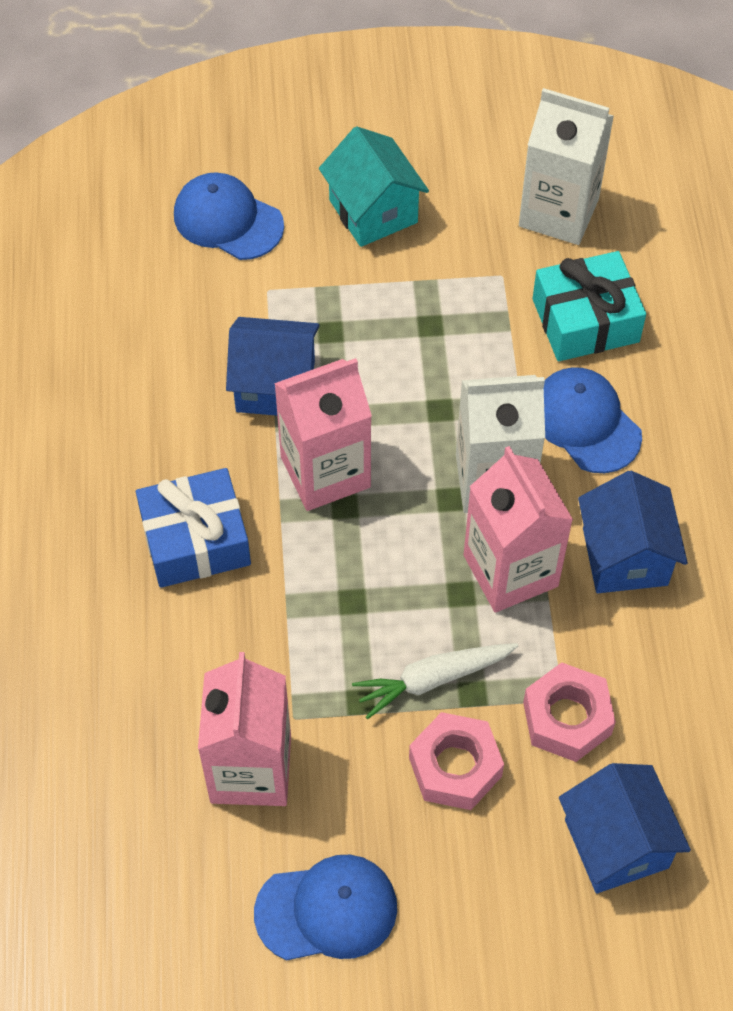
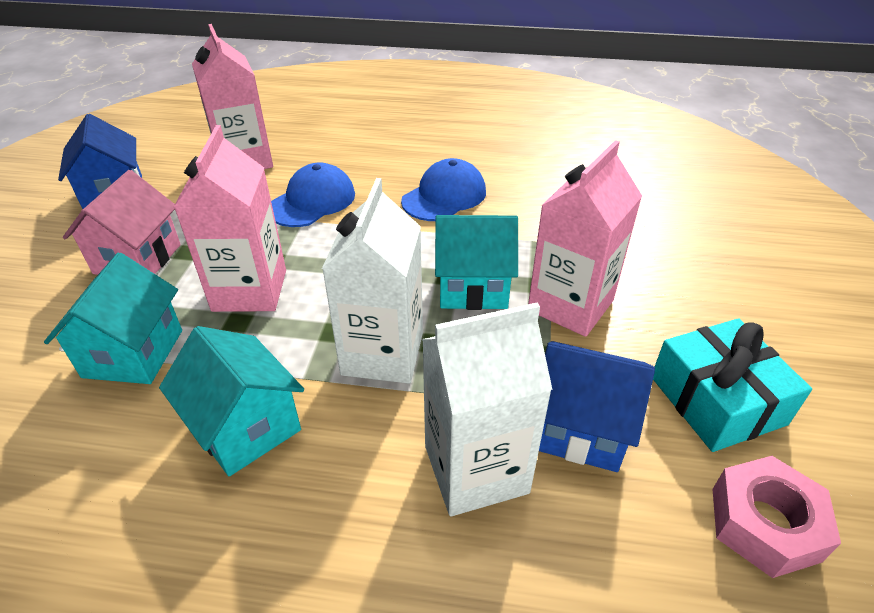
blue cap: [174,172,284,260] [254,855,397,960] [544,367,642,473] = 3 -> [271,163,355,227] [401,158,486,221] = 2
blue gift: [136,468,251,588] = 1 -> none = 0
blue house: [226,317,320,416] [559,763,691,894] [578,471,688,593] = 3 -> [58,114,142,209] [539,341,655,472] = 2
pink house: none = 0 -> [63,170,181,275] = 1
pink nut: [409,712,504,810] [523,662,616,762] = 2 -> [712,456,841,578] = 1
turquoise house: [319,126,429,247] = 1 -> [44,253,182,384] [159,326,304,476] [435,215,518,310] = 3
white carrot: [352,643,518,719] = 1 -> none = 0

